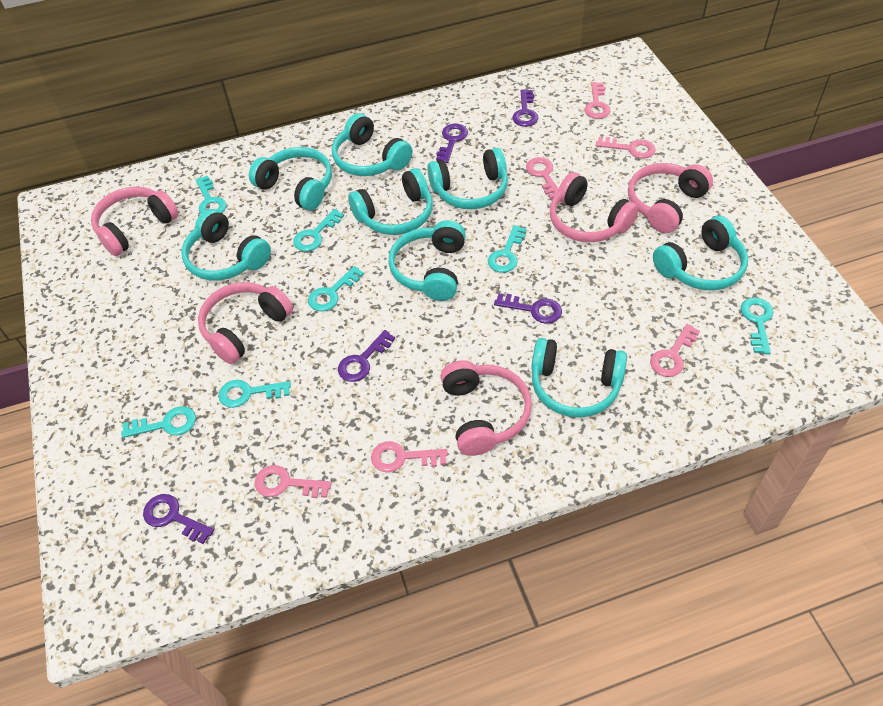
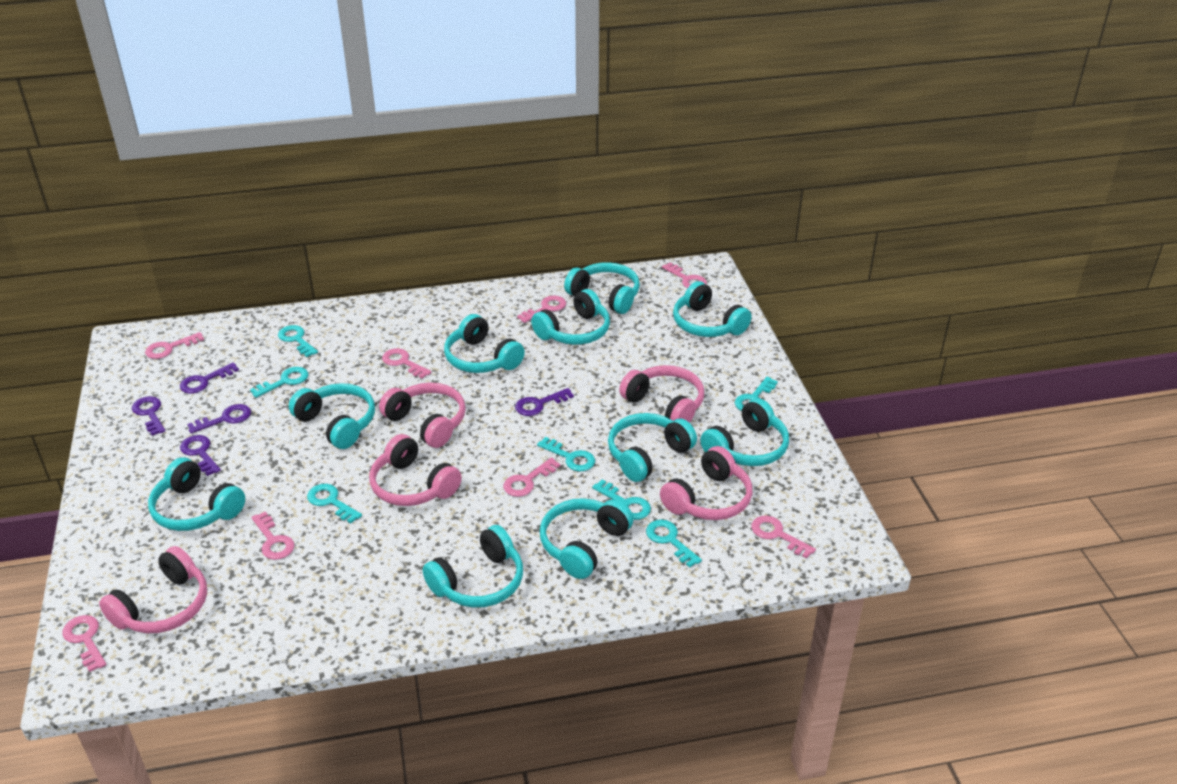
pink key: [254,465,332,498] [371,441,448,472] [526,157,559,199] [584,82,610,119] [596,137,656,159] [650,324,700,377] = 6 -> [63,615,106,672] [145,332,204,359] [251,512,295,560] [382,348,432,379] [503,458,560,497] [517,296,566,323] [662,262,707,288] [751,516,816,558] = 8
turquoise headphones: [181,209,271,281] [249,147,332,210] [332,113,412,176] [348,168,433,235] [388,220,466,301] [427,148,508,209] [531,338,627,417] [653,216,748,291] = 8 -> [148,458,245,531] [289,383,375,449] [423,525,523,608] [444,314,525,373] [531,289,610,345] [540,498,634,579] [564,262,640,314] [608,413,697,482] [673,281,751,337] [700,398,789,466] = 10

